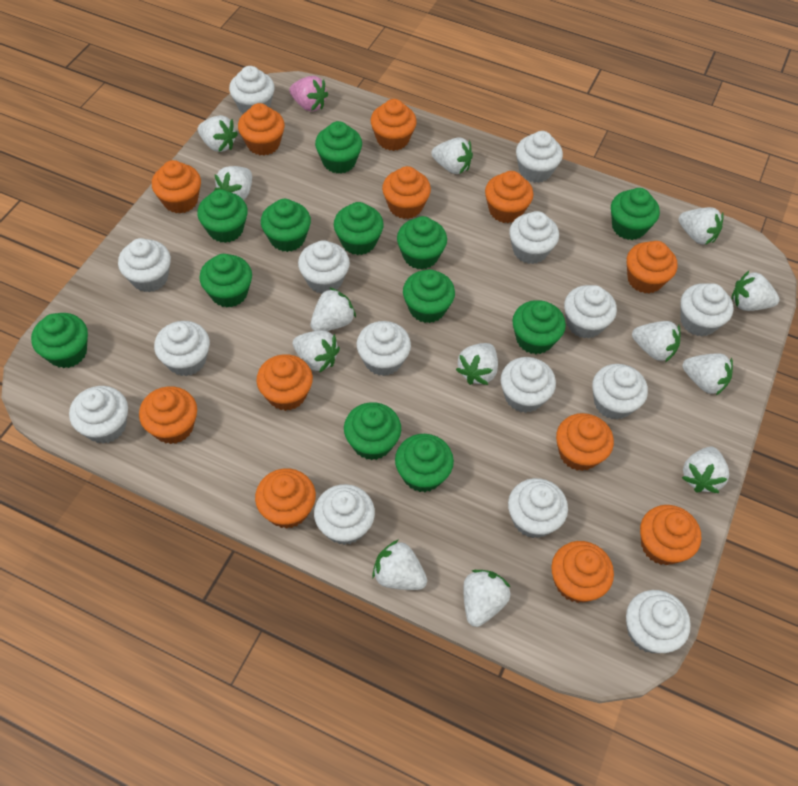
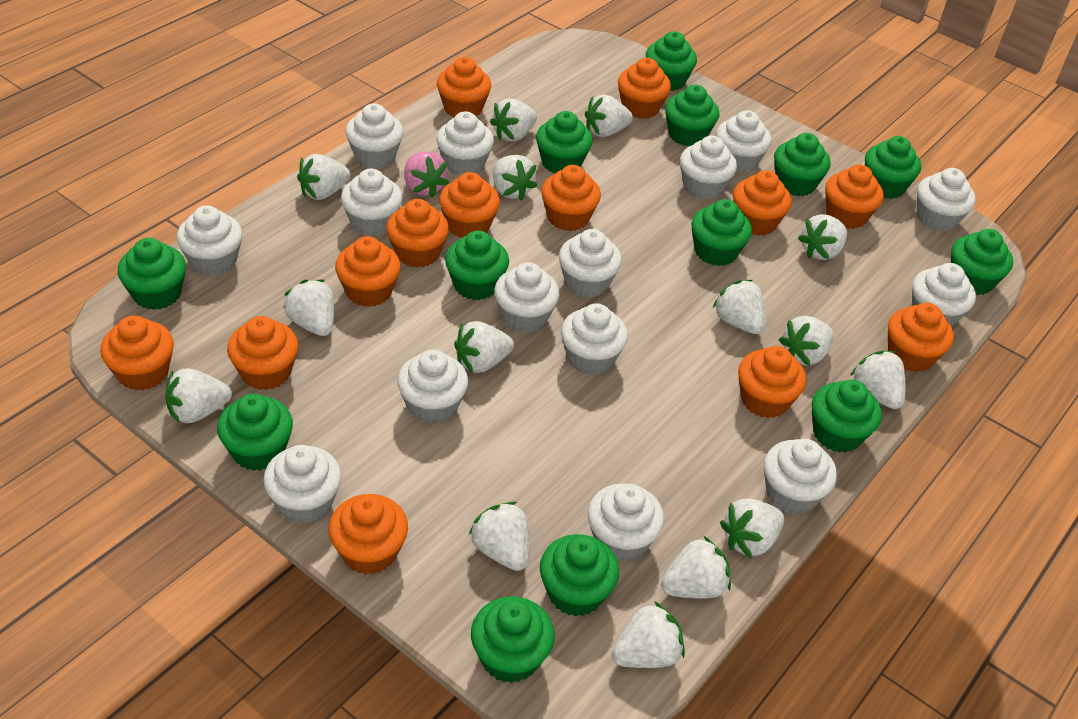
green cupcake: [31,313,88,368] [197,189,248,243] [199,254,252,308] [261,199,311,252] [315,121,362,174] [334,202,384,255] [344,402,401,460] [395,434,454,492] [397,216,447,270] [403,269,455,323] [512,300,566,354] [611,188,660,240] = 12 -> [118,238,186,310] [217,393,293,471] [445,231,509,300] [471,596,554,683] [536,111,593,173] [540,534,619,617] [646,31,697,91] [665,85,720,147] [691,199,752,266] [774,133,831,196] [812,379,882,453] [865,136,921,199] [951,229,1013,295] = 13
orange cupcake: [139,386,197,444] [152,160,201,214] [238,103,285,155] [255,468,316,529] [257,354,313,411] [371,99,417,151] [382,166,431,219] [485,171,533,223] [551,541,614,603] [556,413,614,471] [626,241,678,293] [640,505,701,565] = 12 -> [100,316,174,391] [227,316,298,390] [329,494,408,575] [335,236,401,307] [386,199,449,268] [437,57,491,118] [439,172,500,238] [541,165,601,231] [618,58,671,119] [733,170,792,236] [738,346,806,418] [825,164,884,229] [888,303,954,372] = 13
white strawberry: [198,115,238,152] [214,166,252,200] [293,331,340,373] [310,287,356,331] [372,539,427,590] [431,137,473,174] [456,343,498,385] [463,570,510,627] [632,321,680,362] [679,207,724,245] [682,353,733,395] [682,447,729,493] [731,271,780,311] = 13 -> [165,368,232,423] [283,280,334,336] [297,154,351,200] [454,321,514,373] [469,502,529,571] [490,99,537,142] [493,155,537,201] [585,94,633,137] [612,601,685,668] [661,536,731,599] [713,280,766,334] [720,499,785,558] [779,316,834,366] [798,214,847,260] [850,351,905,409] = 15

